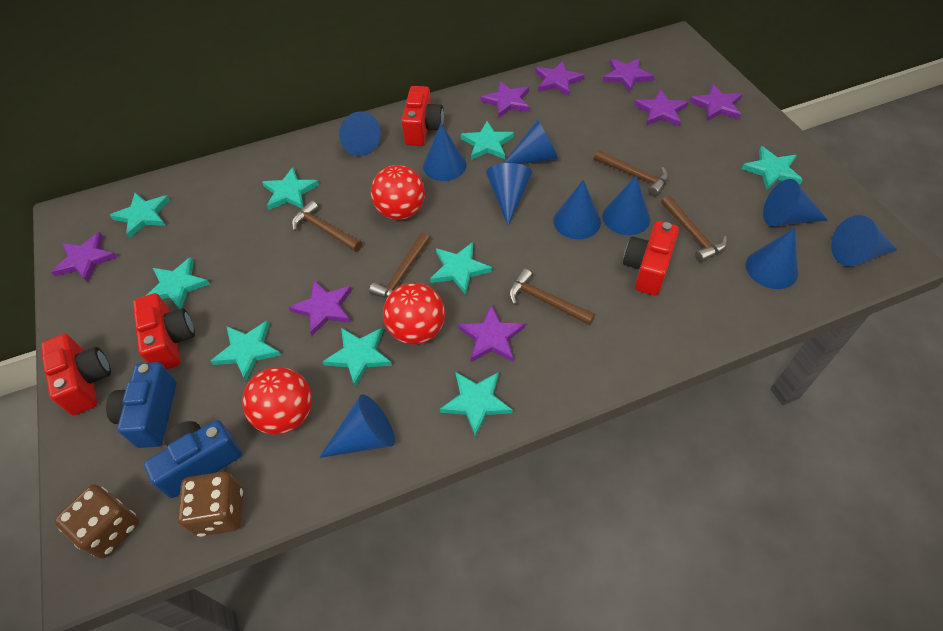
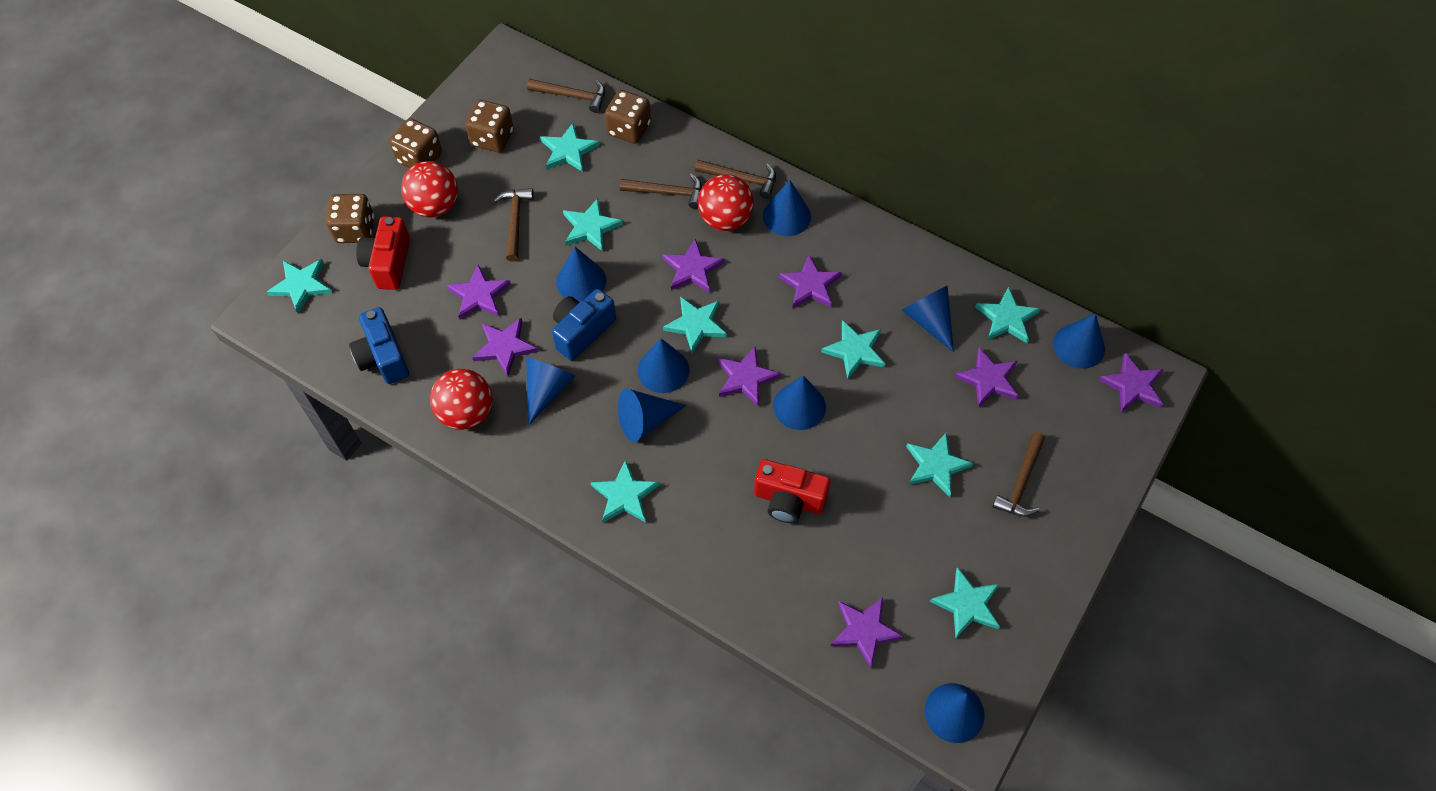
blue cone: [319,394,395,458] [339,112,381,156] [423,124,467,181] [486,163,532,226] [504,119,558,164] [553,180,601,239] [602,176,650,235] [746,228,798,289] [763,179,828,226] [831,215,897,266] = 10 -> [526,357,576,426] [556,247,606,302] [618,389,686,442] [638,339,690,393] [763,180,811,236] [773,376,826,430] [902,286,954,352] [925,683,985,743] [1053,313,1105,369] = 9
brown dice: [54,484,139,559] [177,472,243,537] = 2 -> [326,194,374,243] [389,118,442,168] [465,100,514,152] [605,90,651,144] = 4
red camera: [41,334,111,416] [133,293,195,370] [401,86,444,146] [623,221,679,296] = 4 -> [356,216,410,290] [754,459,830,523] = 2

